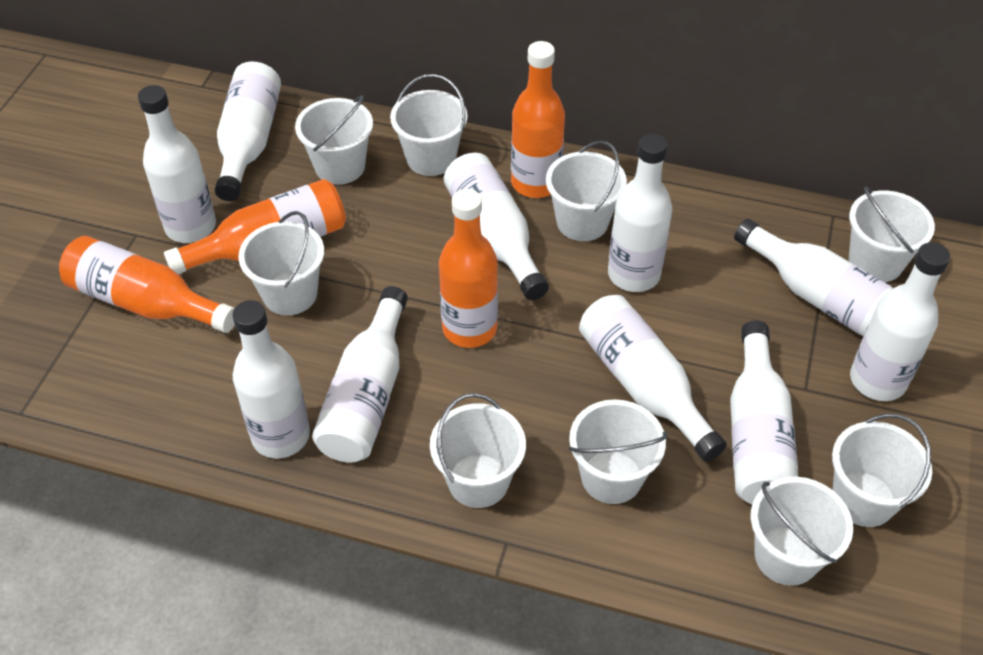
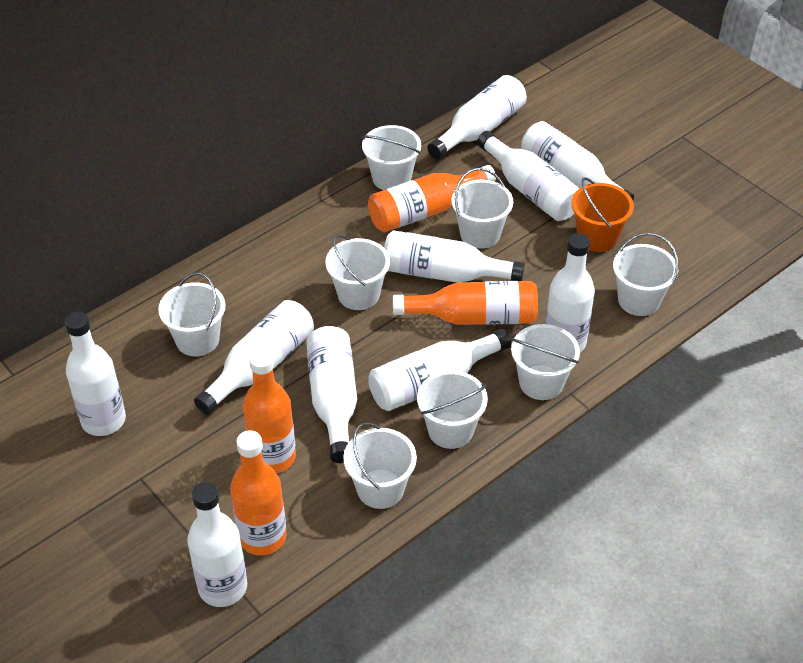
orange bucket: none = 0 -> [571,177,634,252] = 1
white bucket: [238,211,324,315] [295,95,373,185] [390,74,468,176] [430,393,526,508] [546,141,627,241] [569,399,668,504] [751,477,853,586] [832,413,932,527] [849,186,935,282] = 9 -> [158,272,225,356] [325,234,390,310] [343,422,417,509] [362,125,421,190] [417,370,488,449] [451,168,513,249] [511,324,580,400] [613,233,679,316] = 8

